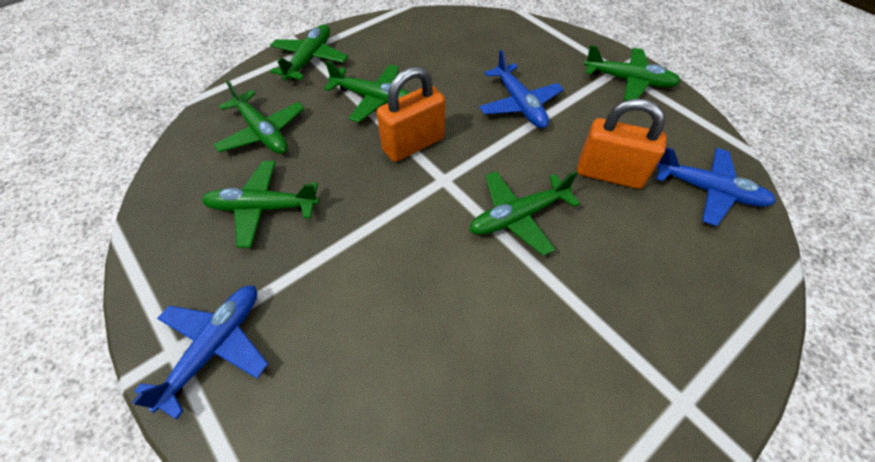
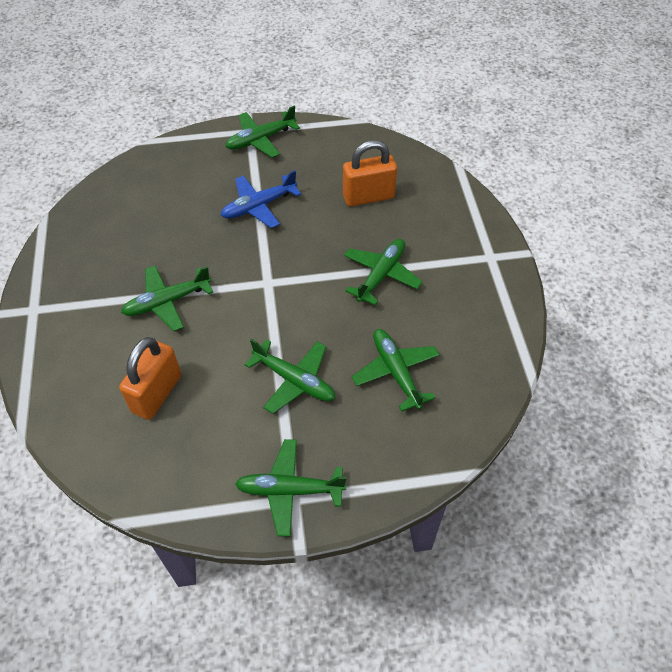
blue plane: [131,286,268,420] [479,50,564,128] [656,147,776,226] = 3 -> [221,170,301,228] = 1

